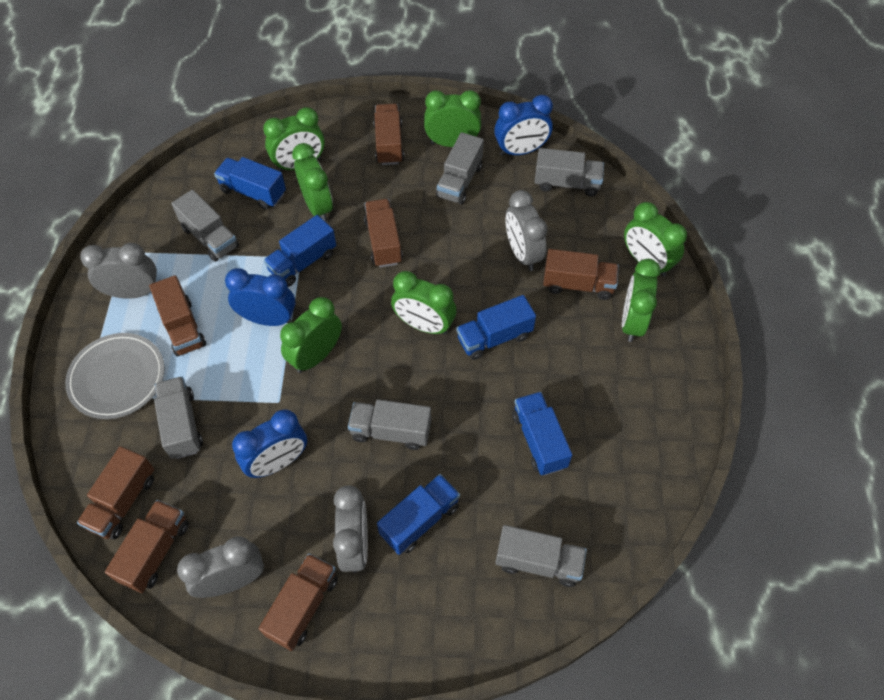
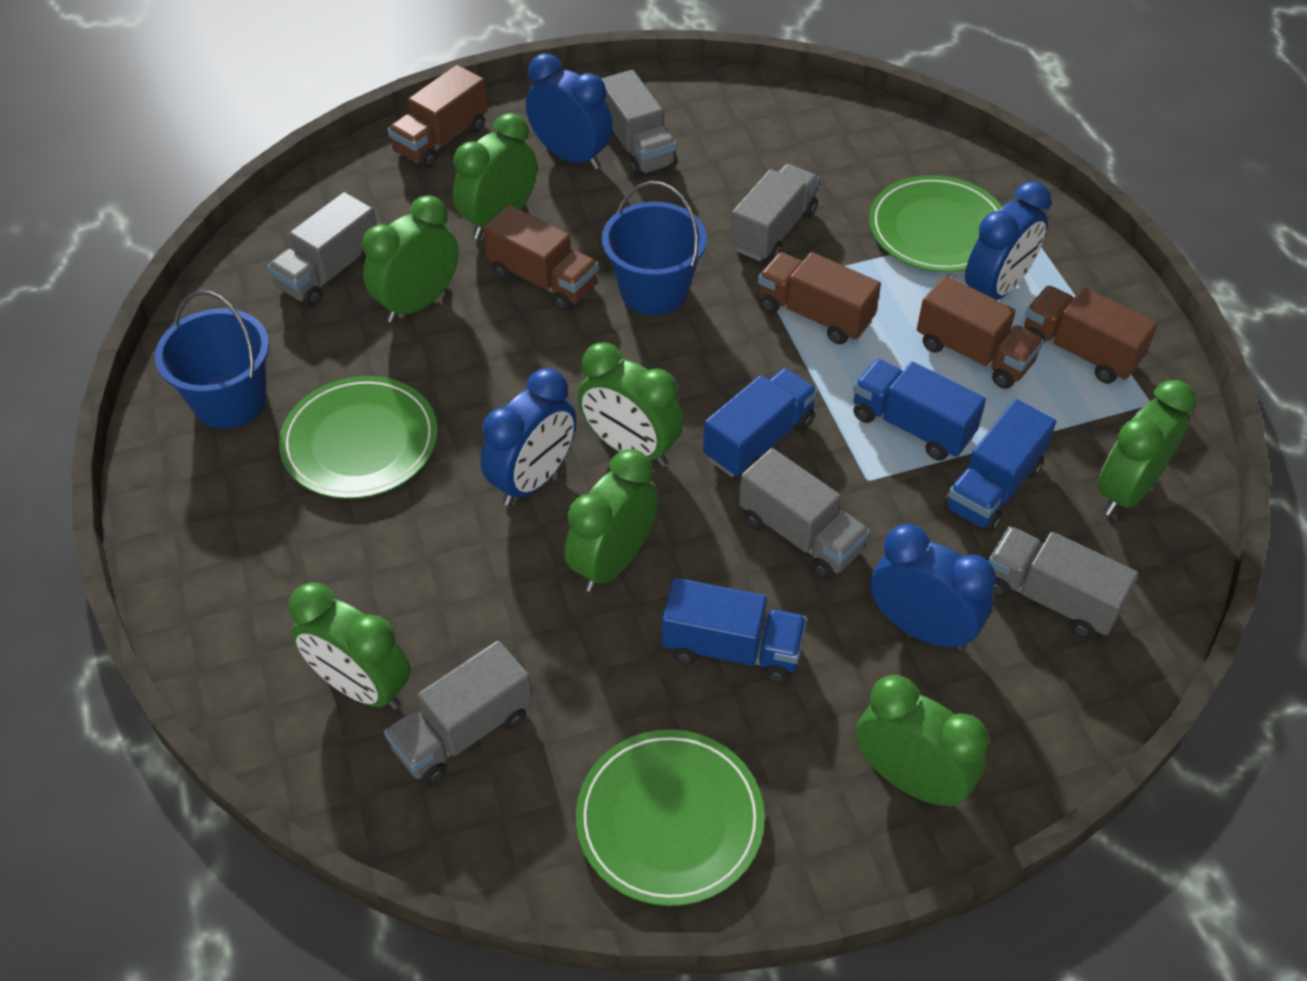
blue bucket: none = 0 -> [155,290,269,429] [602,181,707,315] = 2
blue clock: [225,268,296,326] [232,409,307,478] [494,95,553,156] = 3 -> [481,368,576,506] [526,53,613,170] [870,524,996,650] [965,181,1052,300] = 4
blue truck: [214,157,286,210] [264,215,336,287] [377,474,460,555] [457,295,536,360] [512,392,572,476] = 5 -> [662,578,807,683] [703,368,818,477] [853,359,986,461] [944,399,1057,533] = 4
brown truck: [77,446,154,539] [105,500,189,593] [149,275,206,357] [259,553,338,651] [364,199,403,268] [374,104,404,165] [543,249,619,300] = 7 -> [388,65,488,168] [483,205,599,311] [758,252,881,344] [917,275,1044,389] [1024,286,1157,383] = 5
green plate: none = 0 -> [279,376,438,499] [576,729,765,906] [869,175,1002,272] = 3
grey clock: [80,243,157,299] [177,536,264,598] [333,485,368,573] [506,190,547,271] = 4 -> none = 0
grey plate: [65,333,165,419] = 1 -> none = 0

